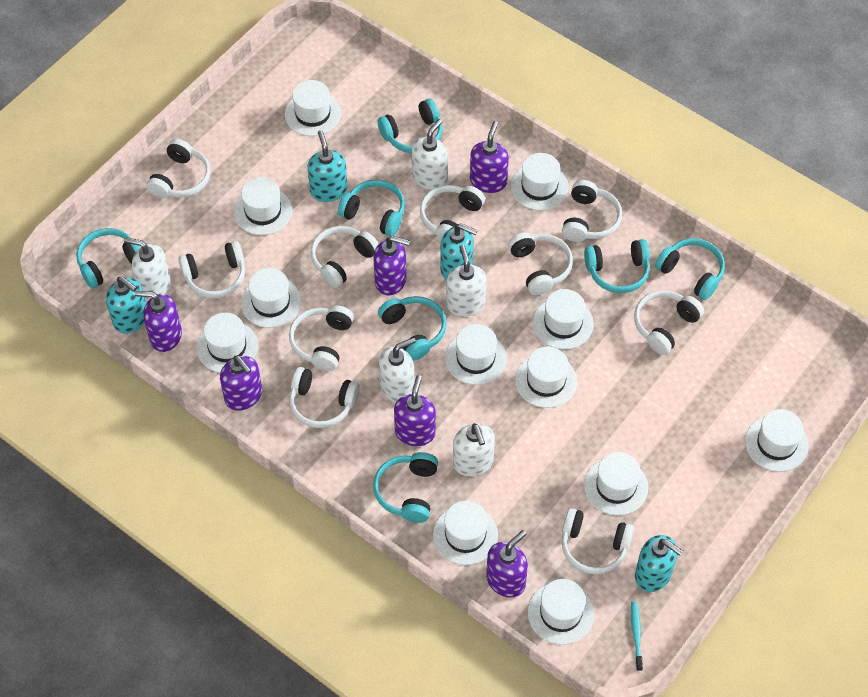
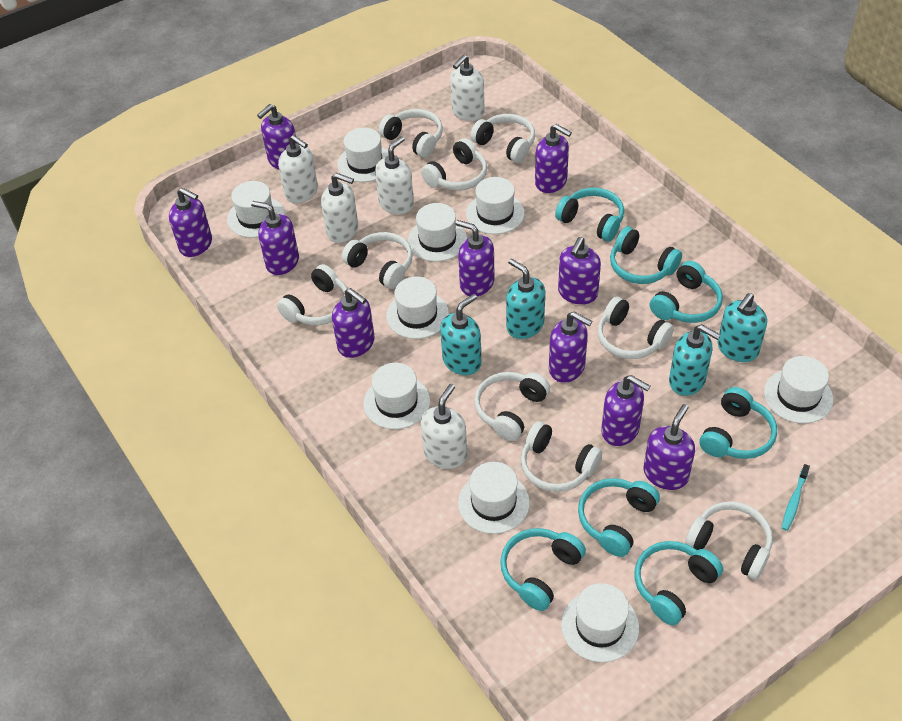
purple soap dispenser: [134,291,182,352] [220,355,262,411] [373,236,410,296] [394,375,436,446] [470,121,509,193] [486,530,528,598] = 6 -> [169,188,212,257] [251,201,299,275] [257,104,296,170] [332,288,375,358] [455,220,495,296] [535,124,572,193] [549,312,592,383] [558,237,601,305] [601,375,650,446] [644,404,695,490] = 10
white hat: [197,313,258,373] [234,177,292,235] [241,268,301,328] [285,80,341,136] [433,501,498,565] [445,324,507,385] [511,153,569,211] [515,347,577,408] [528,579,594,645] [533,289,594,349] [584,452,648,515] [745,409,809,472] = 12 -> [227,181,285,238] [337,128,389,182] [364,363,430,429] [386,277,449,339] [408,203,467,262] [458,462,530,534] [466,177,525,234] [561,583,639,662] [764,356,833,423] = 9
white headphones: [146,139,211,199] [178,241,245,298] [289,305,354,371] [289,367,360,428] [310,226,378,288] [420,185,485,240] [508,232,573,295] [561,508,634,574] [562,180,622,242] [634,291,704,355] = 10 -> [277,264,348,325] [342,232,413,289] [379,109,443,158] [421,138,487,191] [470,114,535,163] [474,372,550,441] [521,421,602,492] [597,296,674,359] [685,501,773,580] = 9

